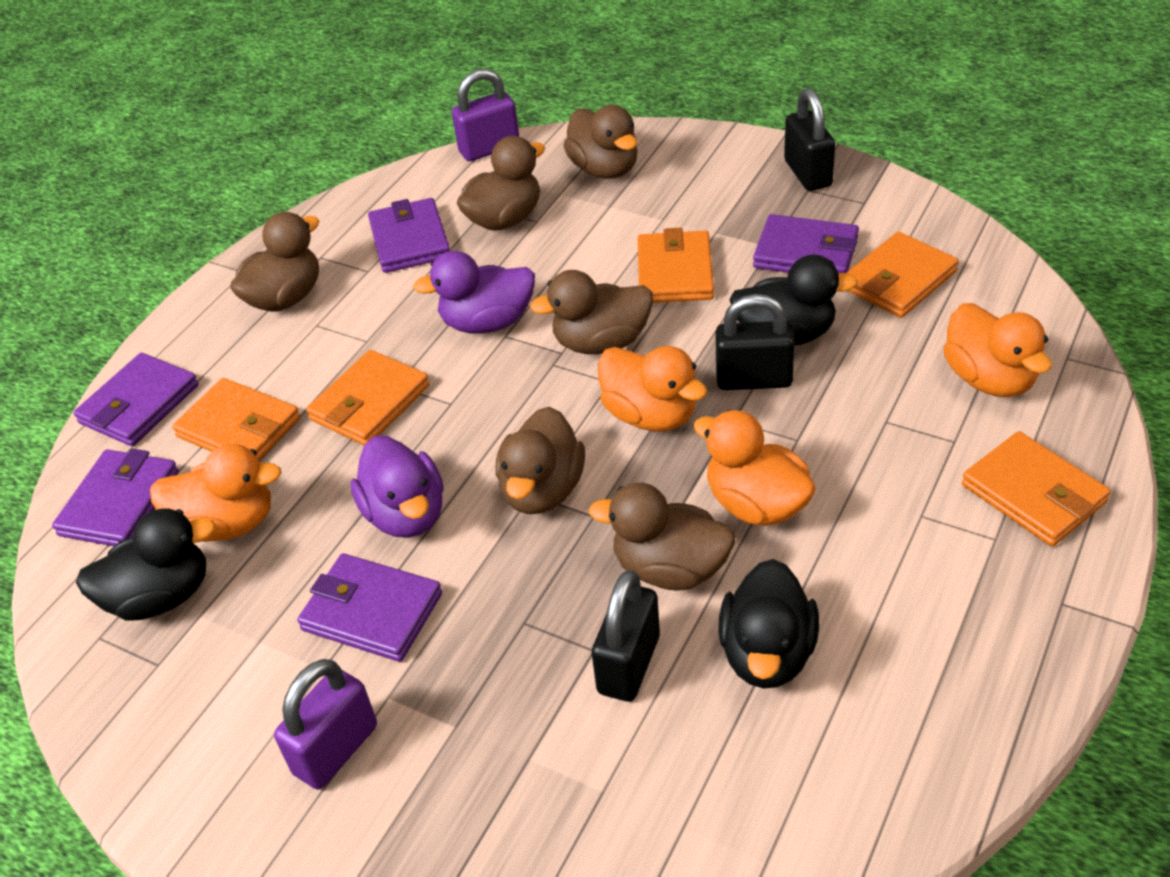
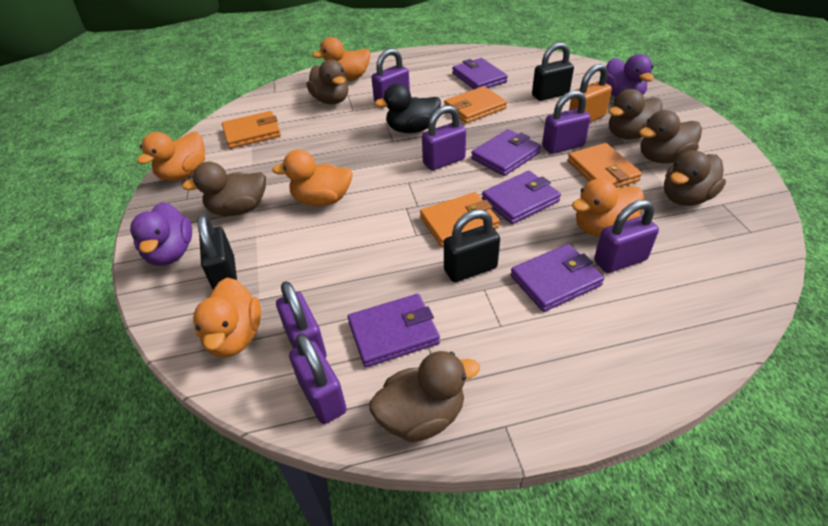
black duck: [76,508,216,621] [718,559,819,688] [730,254,858,346] = 3 -> [374,84,441,133] = 1
orange duck: [150,444,282,542] [598,346,708,431] [693,410,816,526] [943,303,1052,397] = 4 -> [137,131,205,181] [193,278,261,358] [272,150,353,206] [312,37,370,81] [572,179,644,236] = 5
orange padlock: none = 0 -> [569,64,612,122] = 1
orange wallet: [172,378,300,460] [306,350,430,445] [638,228,714,303] [846,232,959,318] [962,431,1111,546] = 5 -> [222,111,281,149] [420,192,500,247] [444,86,507,123] [567,143,642,188] = 4
purple padlock: [274,659,377,790] [452,69,519,161] = 2 -> [276,281,326,358] [289,333,347,424] [371,48,410,108] [422,105,466,171] [542,90,591,154] [594,200,659,273] = 6

